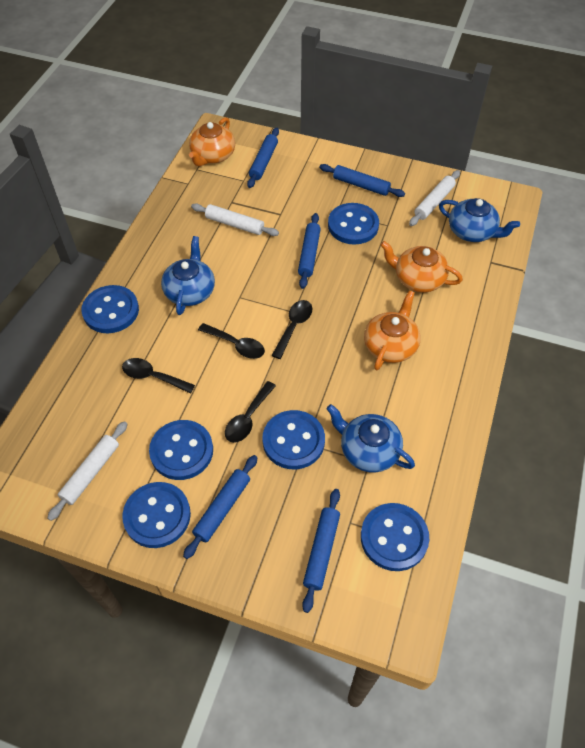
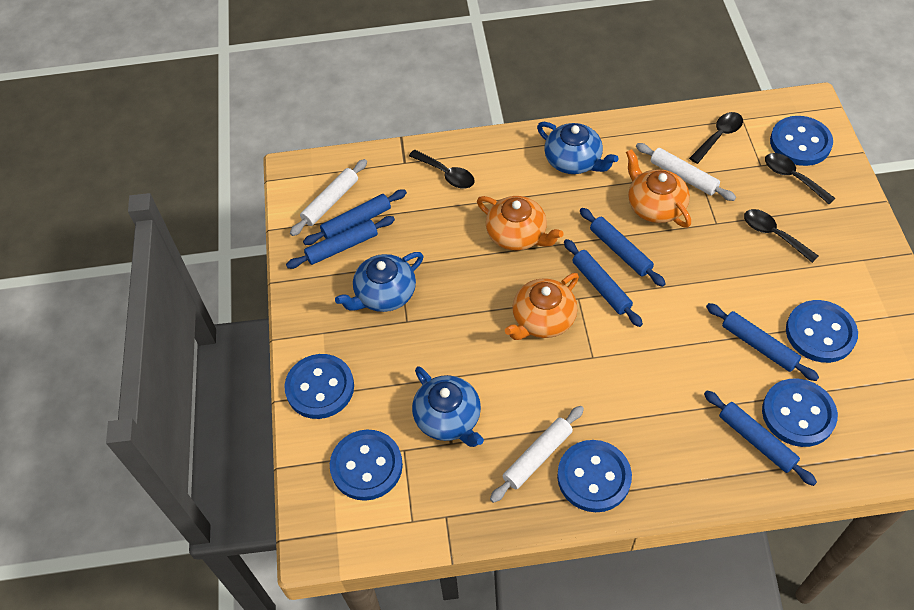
blue rolling pin: [183,455,257,559] [247,128,279,188] [298,213,321,289] [302,489,340,613] [319,164,405,197] = 5 -> [286,216,395,269] [303,189,407,245] [564,239,643,327] [580,208,666,287] [704,390,817,486] [706,303,819,381] = 6

